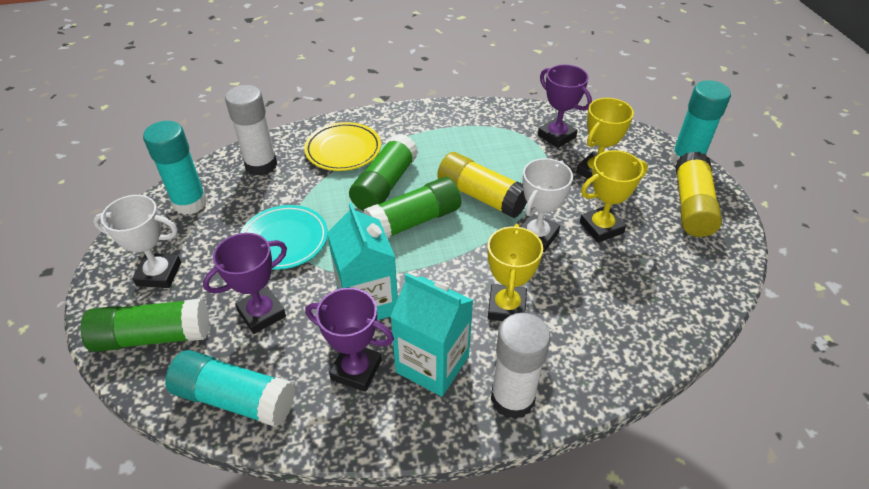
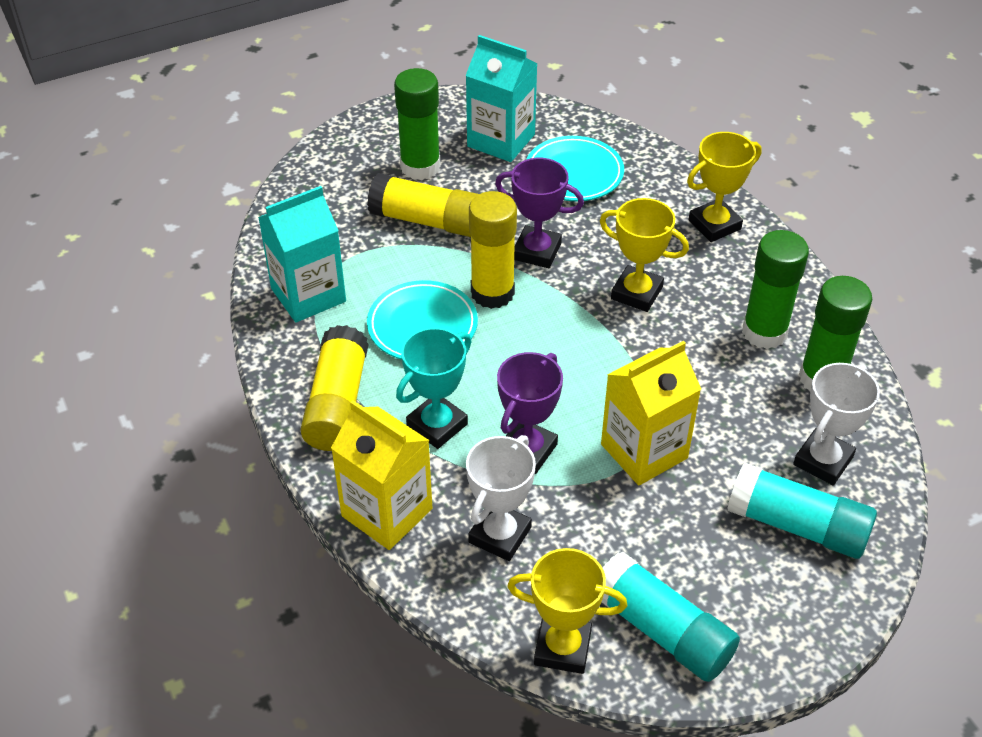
purple trophy: [203,233,287,334] [305,288,394,392] [538,65,592,148] = 3 -> [495,158,584,268] [497,352,563,474] = 2
turquoise glue stick: [143,121,207,215] [165,350,295,427] [670,80,731,165] = 3 -> [602,551,740,682] [727,463,877,559] = 2
turquoise plate: [240,205,328,270] = 1 -> [367,280,478,360] [526,136,624,201] = 2
turquoise trophy: none = 0 -> [396,328,471,449] = 1
white glue stick: [225,85,277,176] [491,313,551,419] = 2 -> none = 0
yellow carton: none = 0 -> [331,400,432,550] [601,341,701,485] = 2
yellow glue stick: [437,152,527,218] [675,151,722,237] = 2 -> [300,325,369,451] [367,173,479,237] [469,191,517,309] = 3
yellow plate: [304,122,381,171] = 1 -> none = 0

